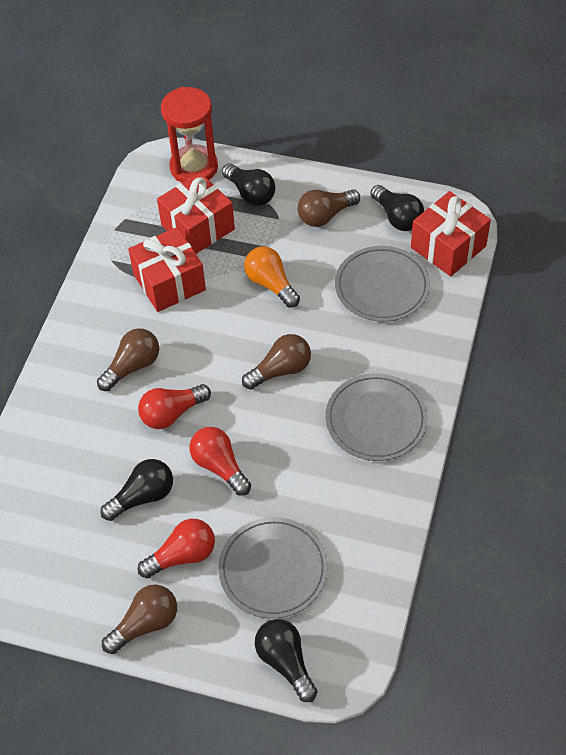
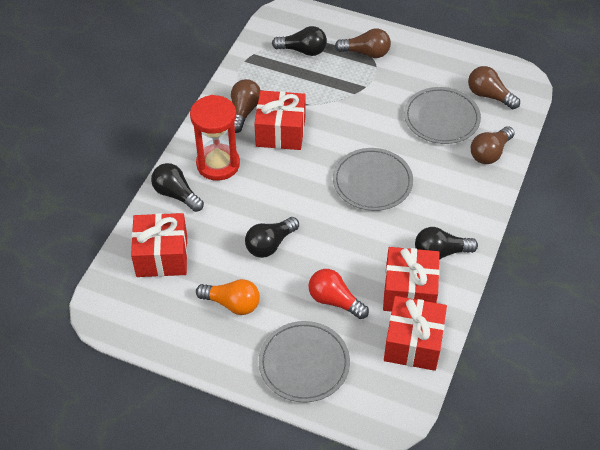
red gift: [128,227,206,312] [157,173,235,254] [411,191,491,276] = 3 -> [131,213,187,277] [254,90,306,150] [383,247,440,312] [384,296,447,371] = 4
red light bulb: [137,519,215,578] [138,384,211,429] [189,427,251,496] = 3 -> [309,269,369,319] = 1

